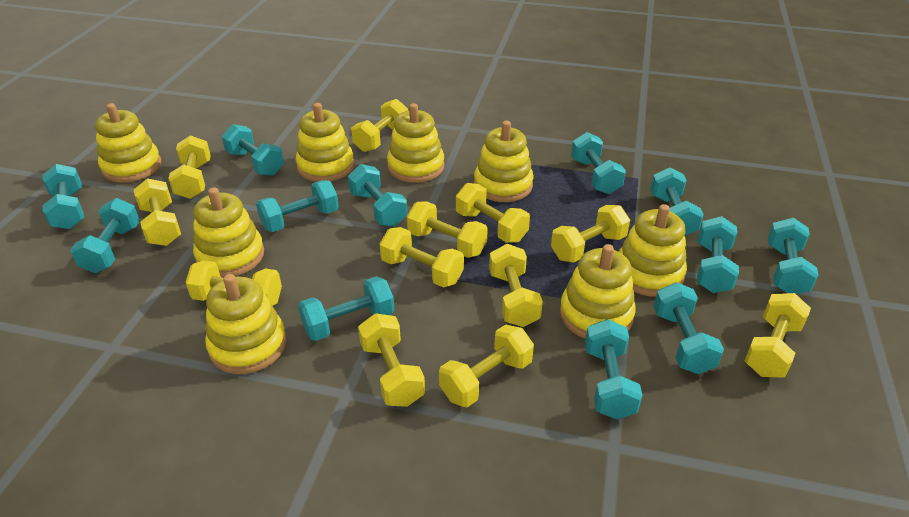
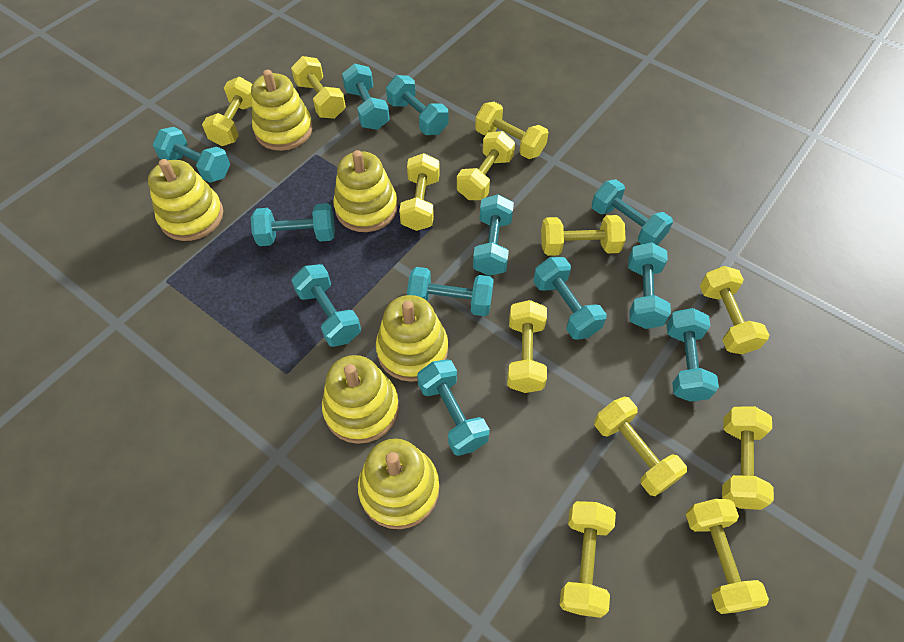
yellow stacking toy: [95,103,161,183] [193,187,264,278] [205,274,286,374] [295,103,354,182] [387,103,444,183] [474,121,533,202] [560,244,636,338] [619,204,687,297] = 8 -> [148,159,223,241] [251,70,313,151] [322,355,399,444] [333,150,398,232] [358,439,439,529] [376,295,448,382] = 6

